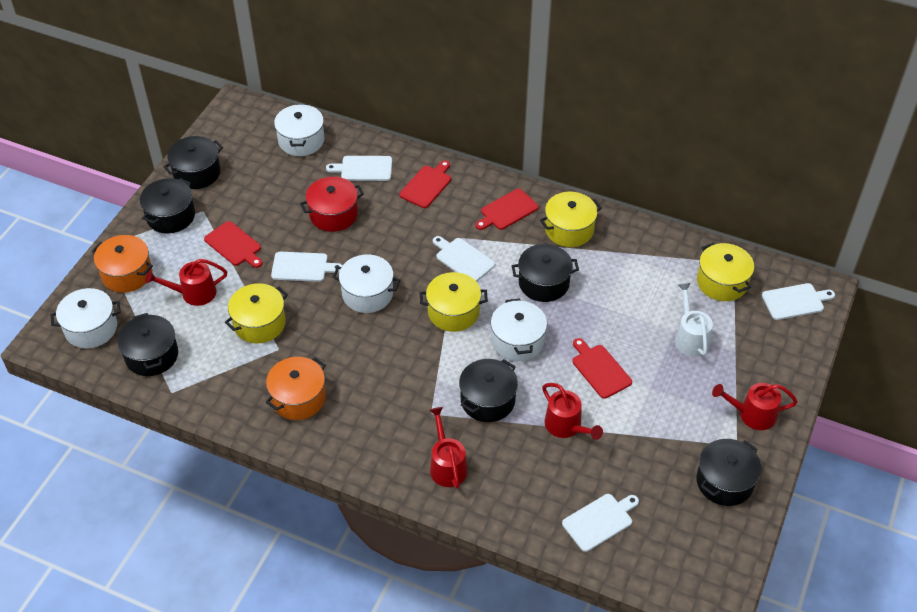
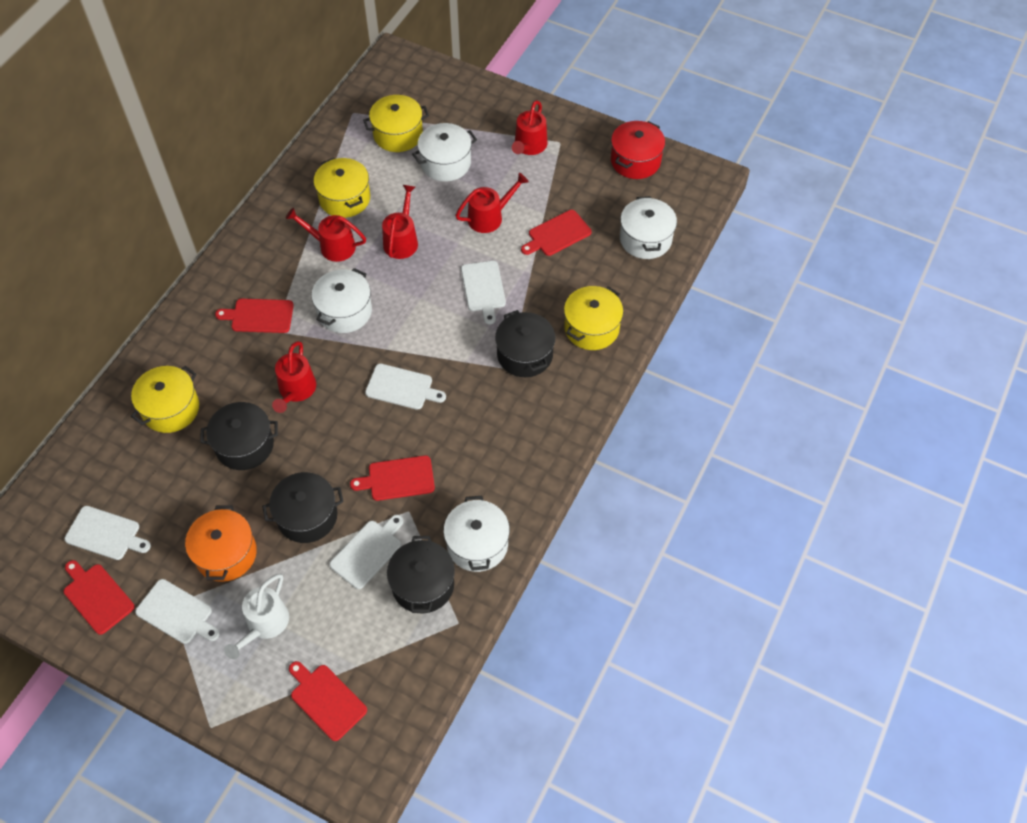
black pot: [117,313,178,376] [140,178,195,233] [163,136,223,189] [459,359,518,422] [512,244,579,302] [696,439,761,506] = 6 -> [200,402,278,470] [262,472,344,543] [387,536,455,614] [495,310,555,377] = 4
orange pot: [92,235,153,293] [266,357,326,420] = 2 -> [185,505,257,582] = 1
red cutting board: [204,221,263,268] [399,160,451,208] [475,189,539,230] [572,338,632,399] = 4 -> [64,560,135,635] [215,299,294,333] [289,661,367,741] [350,455,435,501] [521,210,592,256] = 5
red watering can: [145,259,227,306] [430,407,468,489] [542,383,603,440] [712,383,798,430] = 4 -> [272,341,316,413] [286,208,366,262] [382,185,418,259] [455,173,529,233] [512,101,548,155] = 5

